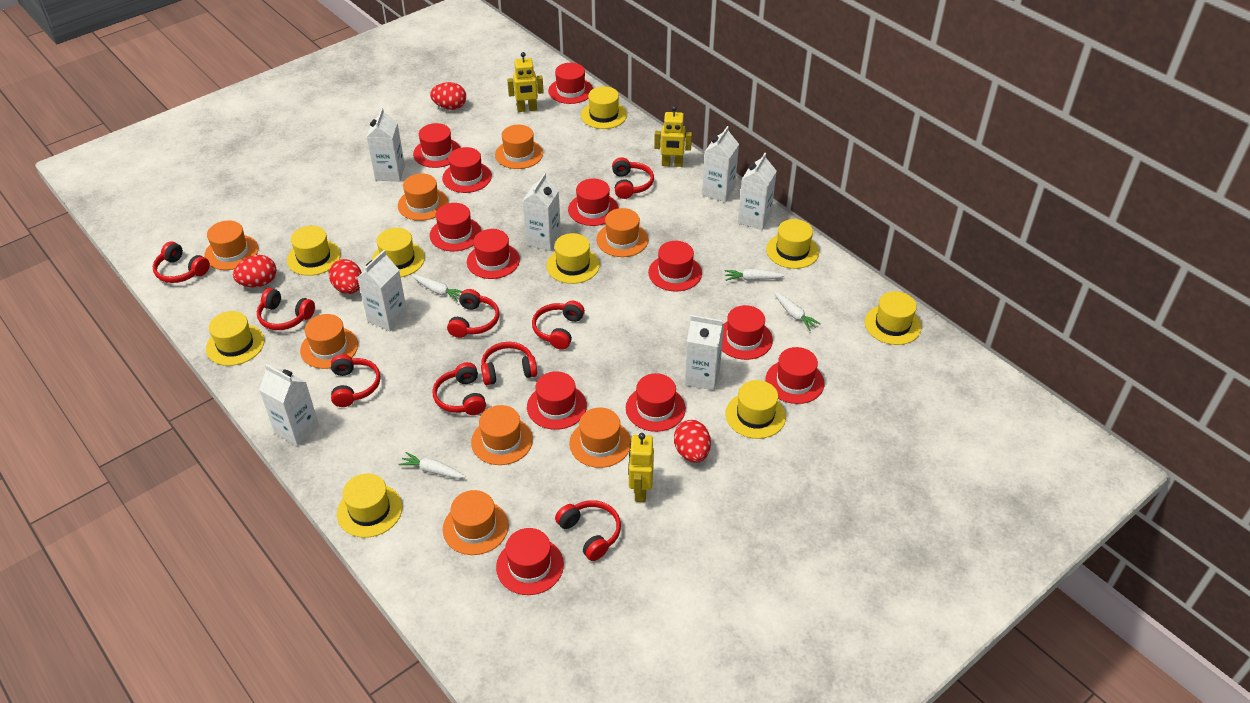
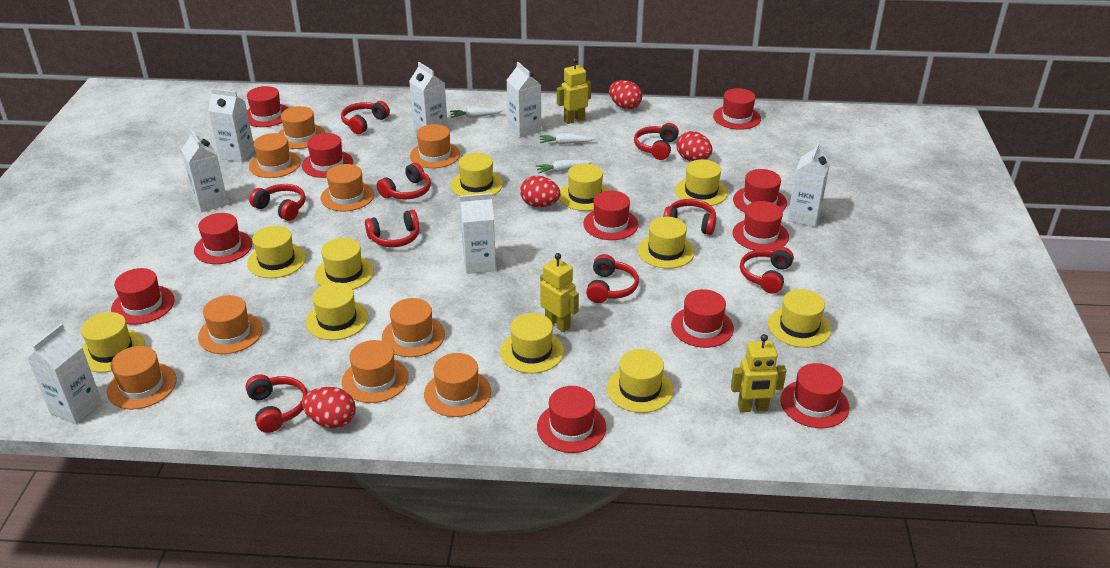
orange hat: [204,221,259,270] [300,314,358,369] [398,173,448,221] [443,490,508,555] [471,405,533,465] [495,125,543,169] [569,408,631,468] [596,208,649,257] = 8 -> [107,346,177,409] [198,295,263,354] [249,133,301,178] [278,106,325,149] [321,164,374,211] [342,340,409,403] [382,298,445,357] [410,124,460,168] [424,353,491,417] = 9
red hat: [413,123,461,168] [430,203,482,251] [442,147,492,193] [467,229,520,279] [496,528,564,595] [527,371,587,430] [548,63,593,104] [568,179,619,226] [626,373,686,432] [648,241,702,291] [722,305,773,360] [765,347,825,404] = 12 -> [111,268,175,325] [194,213,252,264] [247,86,288,127] [302,133,353,178] [537,386,606,453] [583,191,638,240] [671,289,734,348] [713,88,761,130] [733,169,787,213] [733,201,789,251] [780,363,850,428] = 11
white carrot: [398,452,466,479] [412,275,463,302] [725,269,785,281] [774,292,821,331] = 4 -> [450,107,503,118] [535,160,592,173] [540,133,595,144] = 3
yellow hat: [206,311,264,366] [287,226,341,276] [337,473,402,538] [372,228,425,277] [546,233,600,284] [581,86,627,129] [726,380,786,439] [766,219,819,269] [865,291,922,345] = 9 -> [81,312,145,373] [247,226,306,278] [306,282,368,340] [315,238,374,290] [451,153,503,196] [500,313,564,373] [559,163,610,211] [607,349,674,413] [638,217,695,268] [675,159,728,206] [768,289,831,348] = 11

